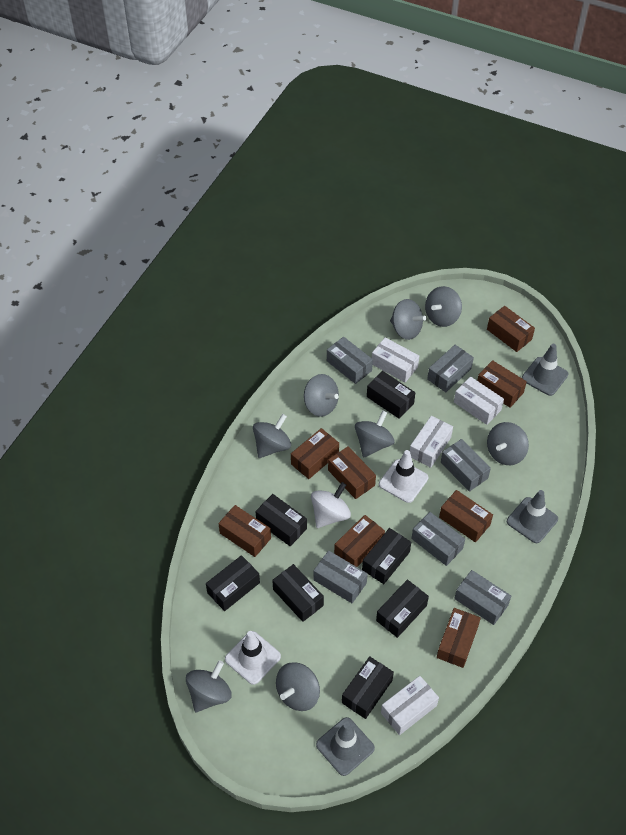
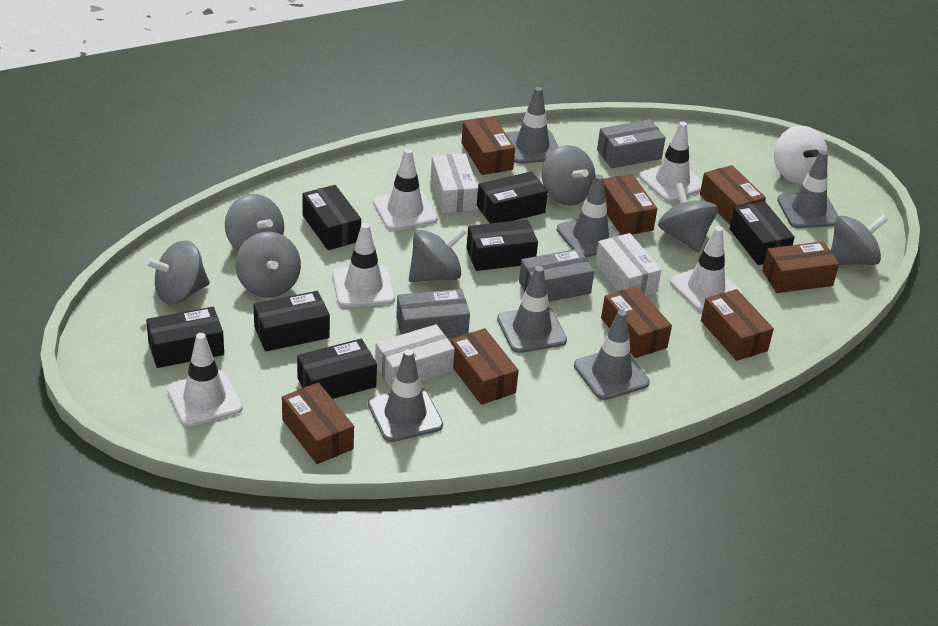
grey box: [313,550,368,603] [327,337,373,384] [411,512,465,566] [427,345,474,392] [441,439,491,492] [454,570,511,625] = 6 -> [396,289,470,339] [519,249,594,302] [597,119,666,168] = 3
grey spinning top: [186,660,232,712] [253,414,291,458] [276,662,320,711] [304,374,339,417] [355,411,395,458] [390,299,426,340] [425,286,462,327] [487,422,529,465] = 8 -> [145,240,210,304] [225,194,284,251] [235,232,301,298] [409,227,467,282] [542,145,595,206] [658,183,718,253] [831,215,888,265] = 7
grey traffic cone: [316,717,375,776] [507,490,558,543] [522,344,568,396] = 3 -> [368,349,443,442] [497,266,567,353] [506,87,558,164] [557,175,620,257] [574,310,650,400] [777,150,838,228] = 6
white box: [372,337,419,383] [381,676,439,735] [410,416,453,468] [454,376,504,425] = 4 -> [375,324,455,389] [431,153,478,213] [595,233,661,295] = 3
white traffic cone: [225,631,281,685] [379,450,428,503] = 2 -> [167,333,243,427] [333,223,395,308] [373,149,438,231] [639,121,702,202] [670,226,743,312] = 5

